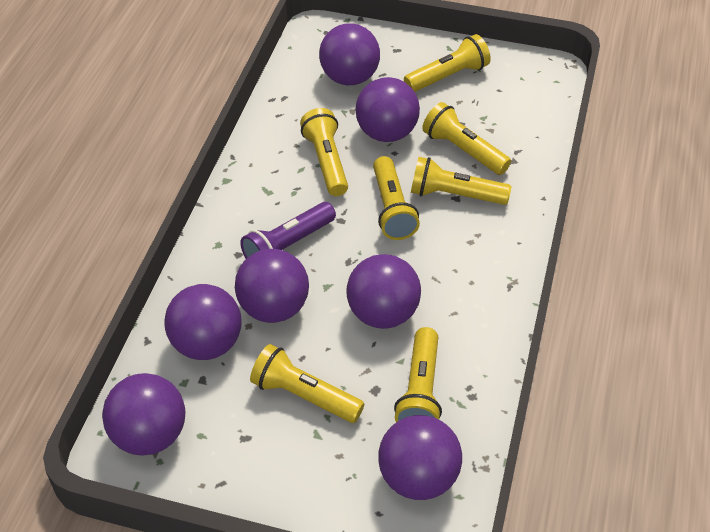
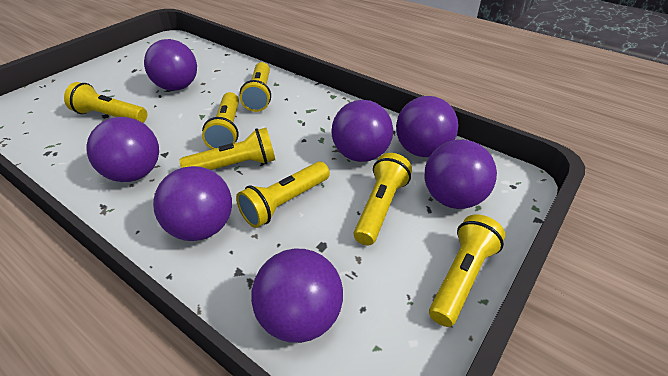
purple flashlight: [240,202,336,259] = 1 -> none = 0

